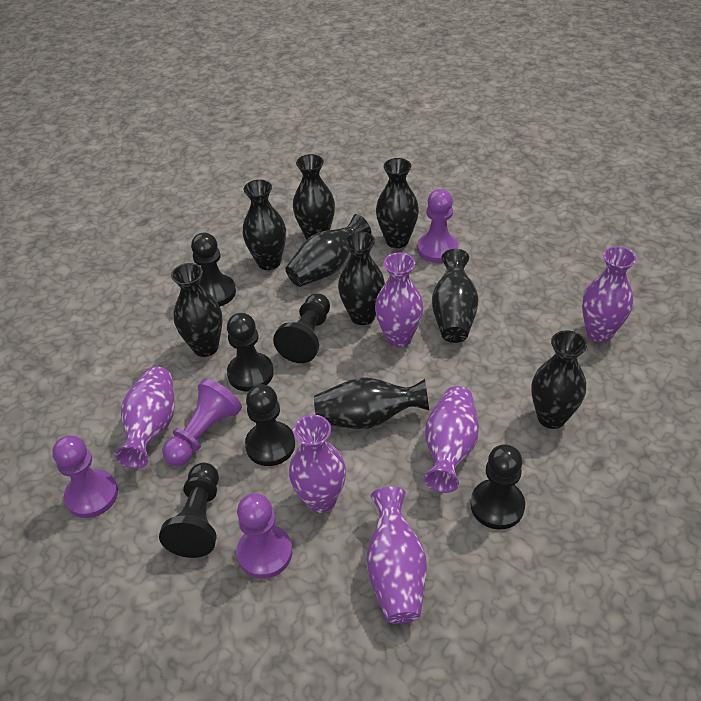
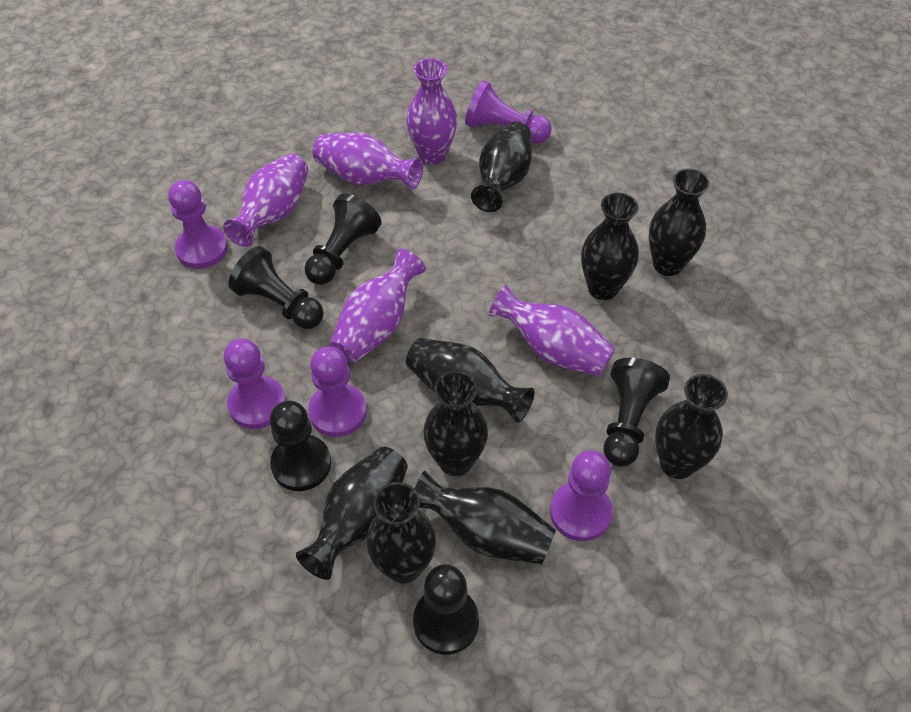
black pawn: [159,463,219,558] [191,233,236,306] [227,313,274,392] [245,384,295,466] [273,293,330,363] [470,444,525,529] = 6 -> [228,246,324,329] [270,401,331,491] [305,194,382,285] [413,564,479,655] [603,358,670,467] = 5
purple pawn: [52,435,118,518] [163,378,242,466] [237,493,292,579] [418,189,458,263] = 4 -> [168,180,228,269] [223,339,286,429] [308,347,367,437] [465,80,552,143] [550,450,612,541] = 5
purple vase: [115,366,175,469] [289,415,346,513] [366,487,427,624] [375,252,423,347] [424,386,479,493] [582,246,636,342] = 6 -> [223,154,308,247] [313,132,423,190] [330,249,426,363] [406,58,457,165] [489,285,615,376] = 5

